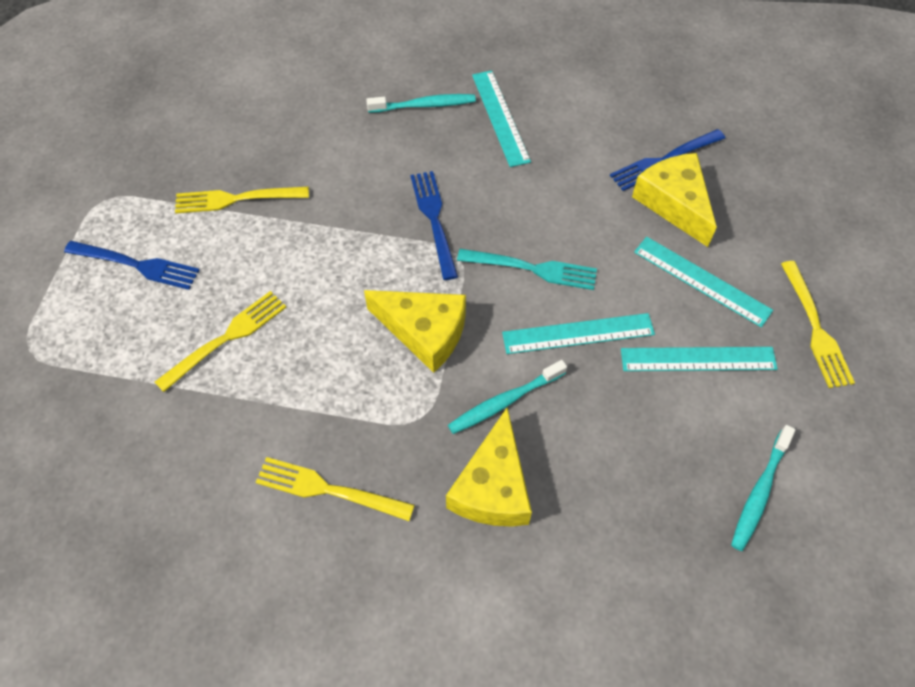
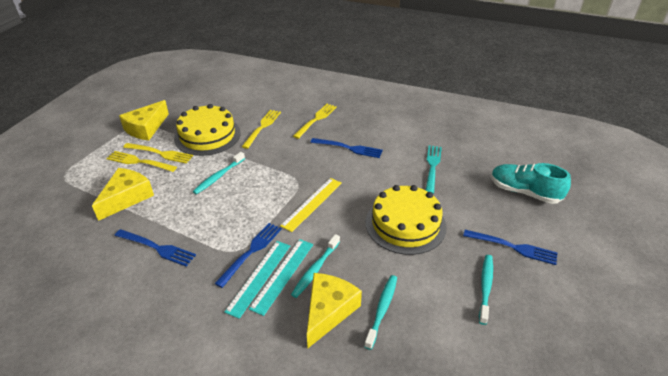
blue fork: [64,241,199,290] [410,171,458,280] [610,129,725,191] = 3 -> [114,229,196,267] [214,223,282,288] [310,138,383,158] [463,230,557,265] = 4
turquoise ruler: [472,70,531,167] [502,313,655,354] [621,347,778,371] [634,237,773,327] = 4 -> [224,241,290,319] [249,239,313,316] = 2
turquoise shoe: none = 0 -> [491,163,571,204] = 1
turquoise toothbrush: [366,94,476,113] [448,360,567,434] [731,425,796,551] = 3 -> [193,152,245,194] [291,234,340,298] [364,275,397,350] [479,255,493,325] = 4
yellow cake: none = 0 -> [174,104,241,156] [366,185,446,255] = 2
yellow ruler: none = 0 -> [280,178,342,232] = 1

